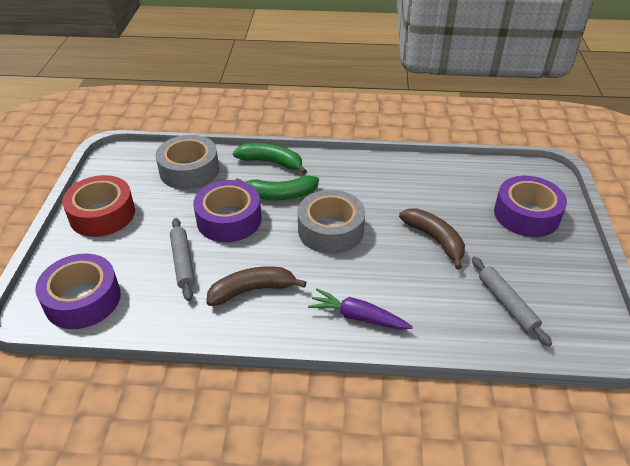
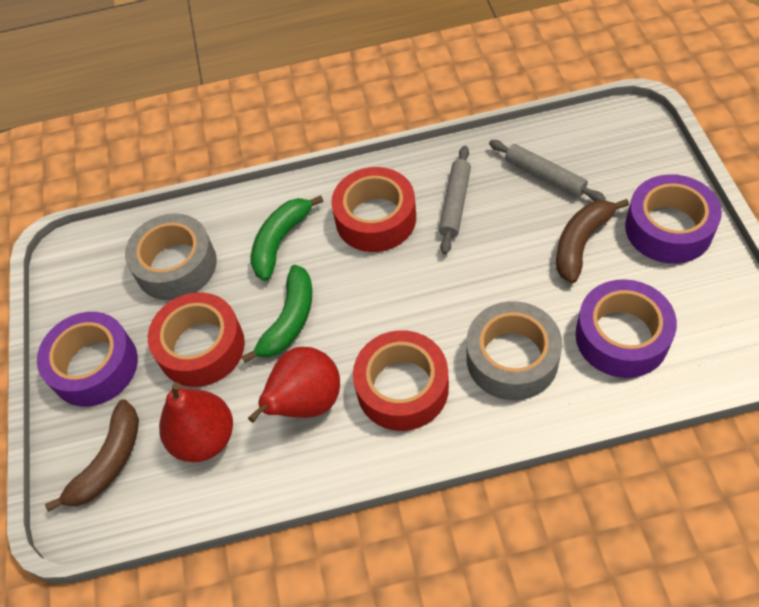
purple carrot: [308,289,413,330] = 1 -> none = 0
red pear: none = 0 -> [159,382,233,462] [248,347,340,423] = 2
red tape: [62,175,135,237] = 1 -> [148,292,245,387] [331,167,416,252] [353,330,449,431] = 3

